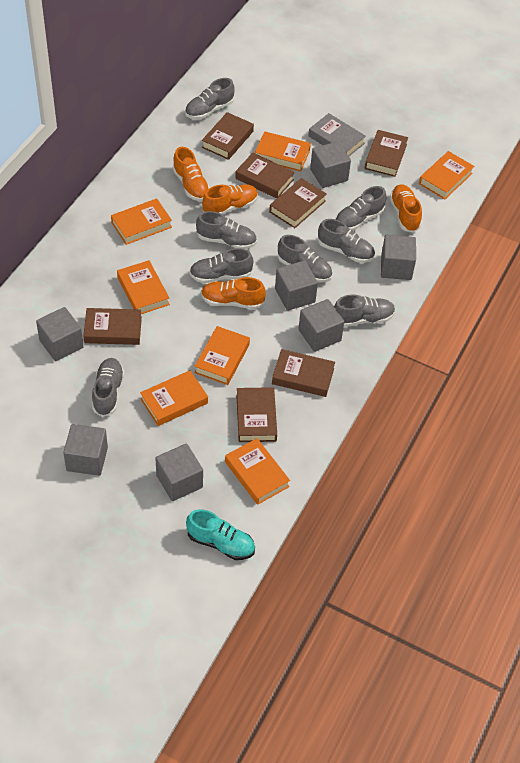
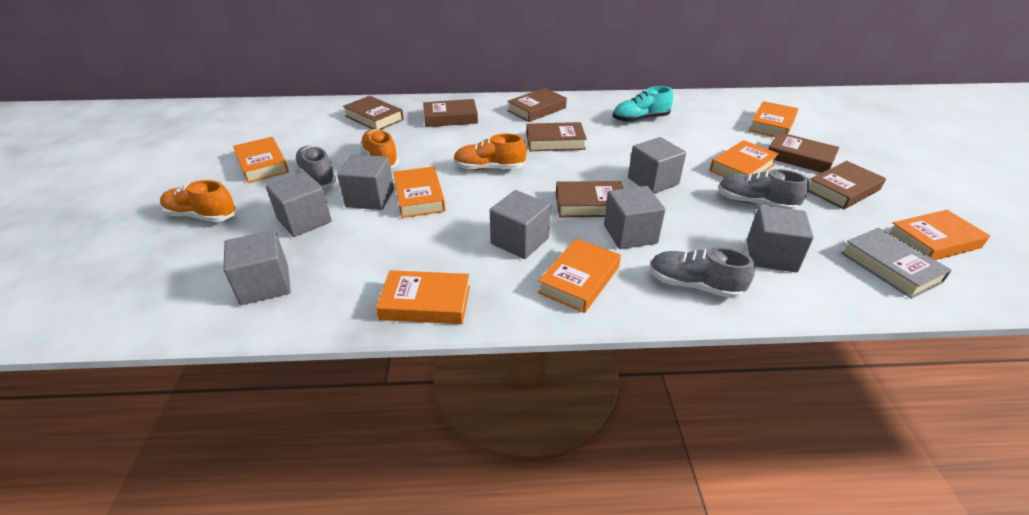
grey shoe: [92,358,124,417] [185,78,234,119] [189,248,253,283] [196,211,257,249] [278,235,332,282] [318,219,375,263] [334,294,395,327] [335,186,386,231] = 8 -> [294,146,337,188] [650,247,755,299] [718,169,809,210] = 3
orange shoe: [173,147,210,201] [201,277,266,309] [202,184,258,215] [390,184,422,233] = 4 -> [160,180,237,222] [360,129,399,169] [454,134,527,170] = 3

